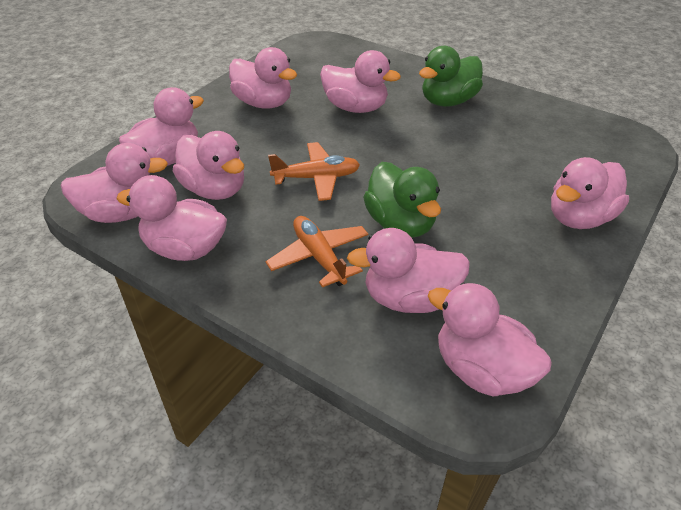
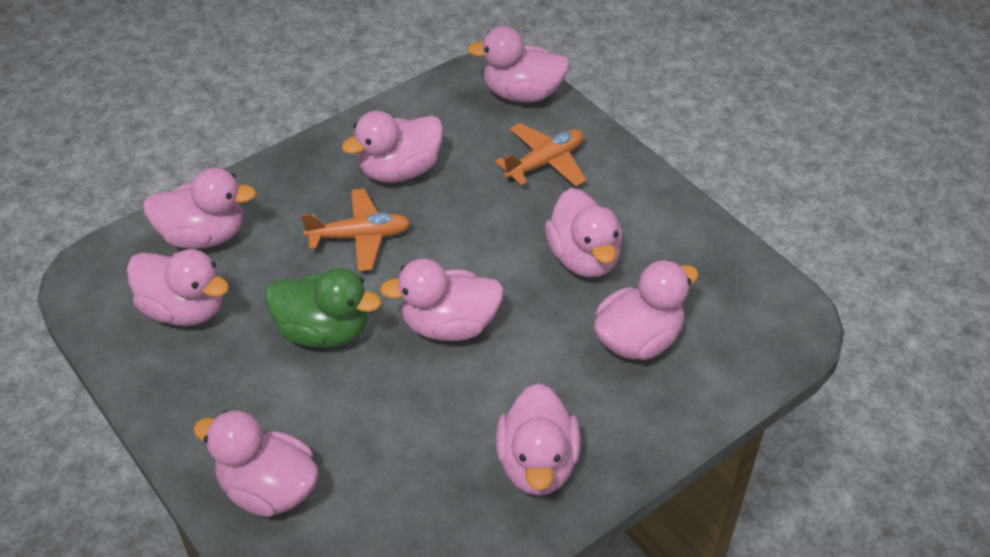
green duck: [363,162,441,238] [419,46,483,107] = 2 -> [265,268,381,348] = 1

